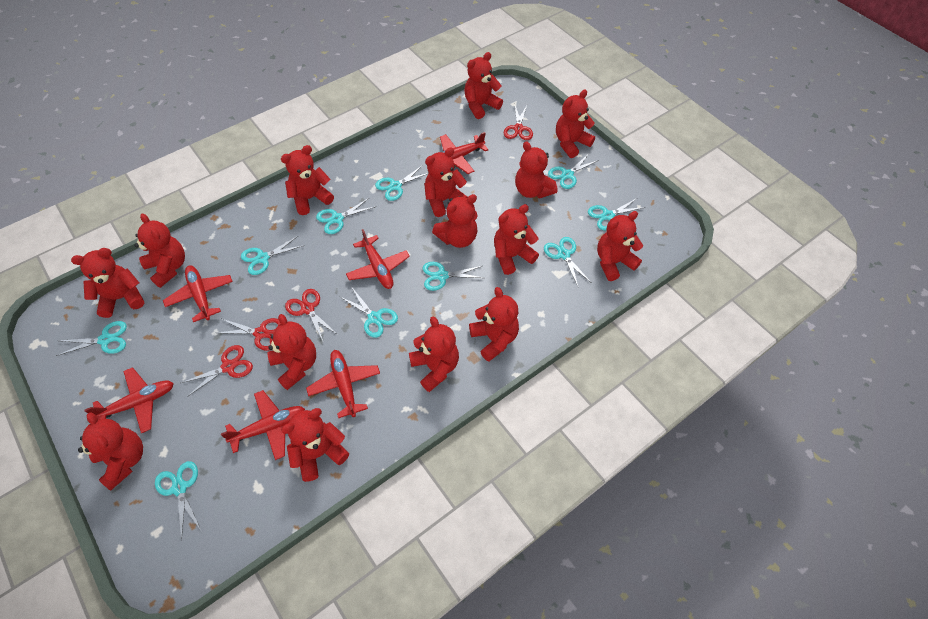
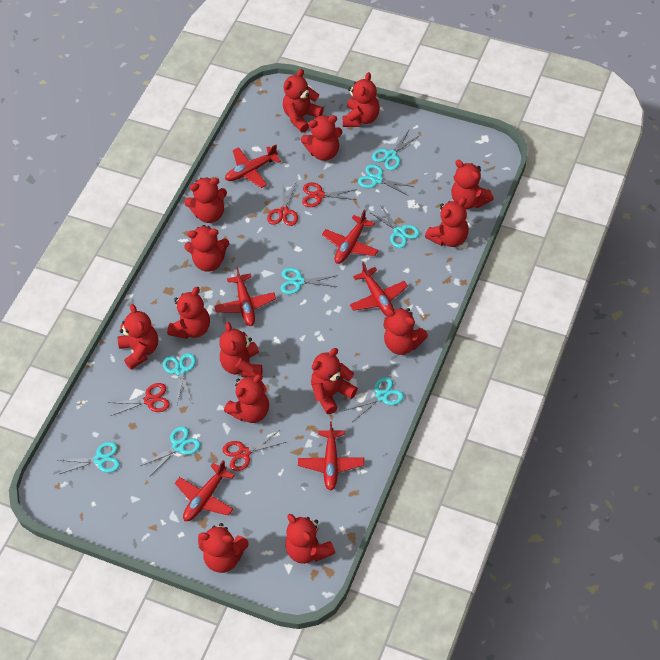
turquoise scissors: [56,321,127,356] [155,461,201,540] [241,236,304,275] [316,198,375,234] [339,288,398,338] [375,165,429,201] [423,262,484,291] [544,237,591,286] [548,155,599,189] [588,198,646,231] = 10 -> [58,442,120,474] [141,426,201,476] [163,353,196,404] [281,268,338,294] [344,377,404,422] [358,164,414,196] [371,206,420,248] [372,130,420,170] = 8

